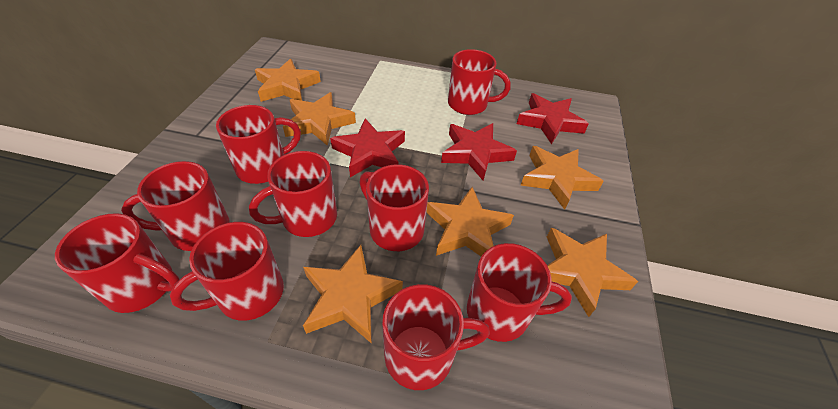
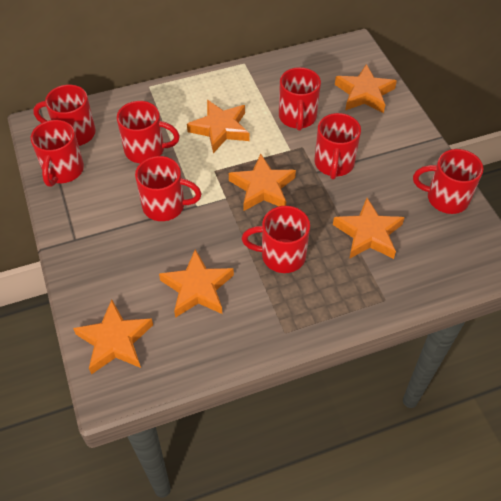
red mug: [55,213,180,313] [121,161,230,251] [170,222,284,321] [216,105,301,184] [249,151,337,237] [359,164,429,251] [382,284,490,390] [448,49,510,115] [467,243,572,342] = 9 -> [31,120,84,187] [33,85,96,146] [117,101,180,163] [135,156,202,221] [242,206,310,273] [279,67,321,131] [315,113,361,180] [413,149,483,214] = 8
red star: [330,119,405,177] [441,123,517,180] [517,93,589,144] = 3 -> none = 0

